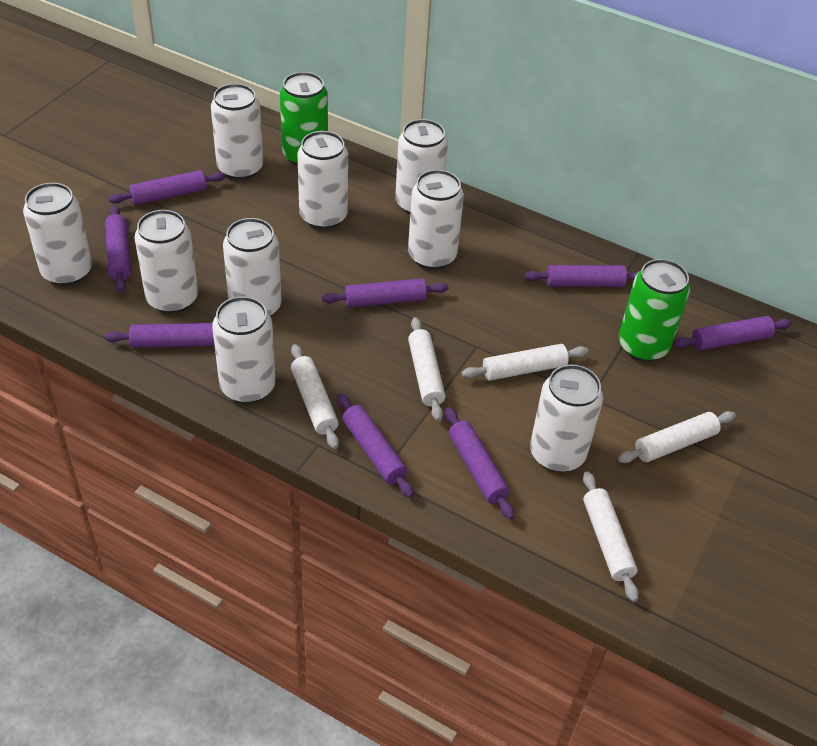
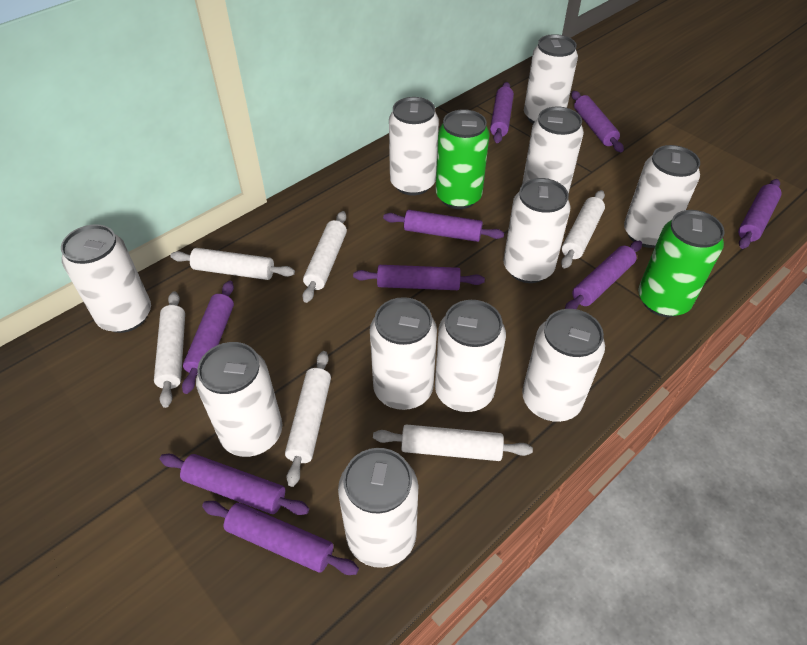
purple rolling pin: [104,323,214,348] [105,205,131,292] [109,170,226,205] [322,278,449,308] [337,394,414,498] [445,407,514,520] [525,265,639,287] [674,316,792,351] = 8 -> [160,454,309,515] [182,281,234,394] [202,501,359,575] [353,265,485,290] [383,210,504,242] [490,82,514,143] [565,241,642,309] [572,91,624,152] [738,179,782,249] = 9
white can: [23,183,92,286] [134,210,198,313] [211,84,263,180] [212,296,276,404] [223,218,282,317] [297,131,348,229] [395,119,448,214] [408,170,464,270] [530,364,603,472] = 9 -> [61,224,151,333] [196,342,282,457] [338,448,418,568] [370,297,437,410] [389,97,439,195] [435,300,506,412] [503,178,571,283] [522,106,584,194] [522,309,605,422] [524,34,578,124] [624,145,700,248] = 11
white rolling pin: [291,344,339,449] [408,317,445,421] [461,344,588,381] [583,471,639,602] [618,411,736,463] = 5 -> [154,291,185,408] [170,248,295,280] [285,351,331,487] [302,211,347,303] [373,424,533,461] [561,190,605,269] = 6

